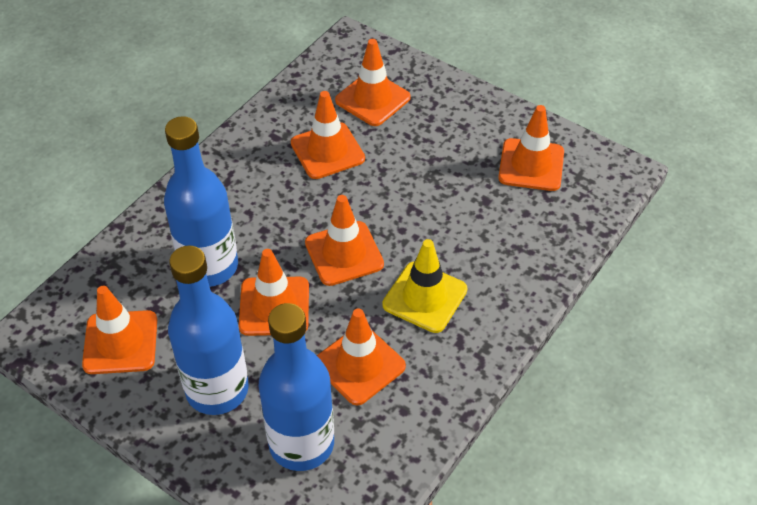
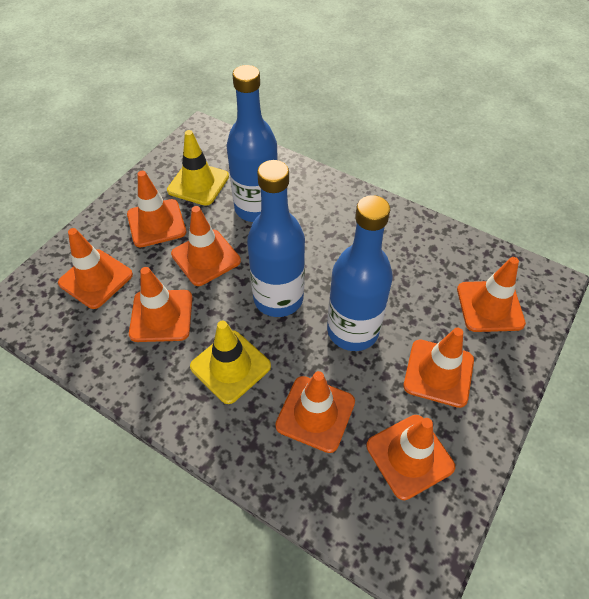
orange traffic cone: [82,286,157,374] [239,249,309,336] [291,91,365,179] [305,195,384,286] [317,308,406,405] [335,39,411,126] [498,105,564,191] = 7 -> [58,228,133,309] [127,171,186,247] [129,267,193,342] [171,206,241,286] [275,371,355,453] [367,415,455,500] [404,327,474,408] [457,257,526,332] = 8
yellow traffic cone: [382,239,467,333] = 1 -> [167,130,229,206] [190,320,271,404] = 2

